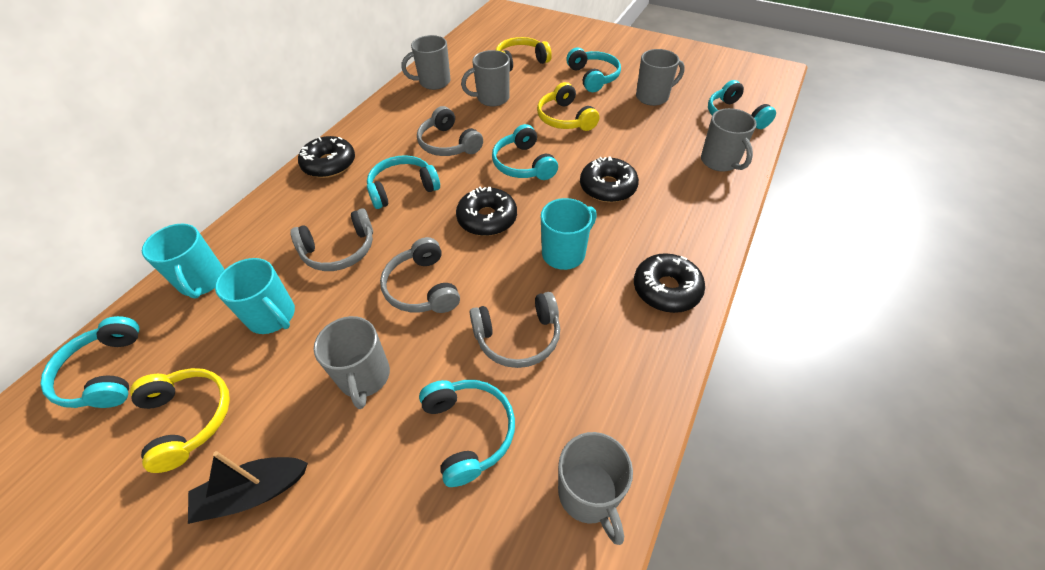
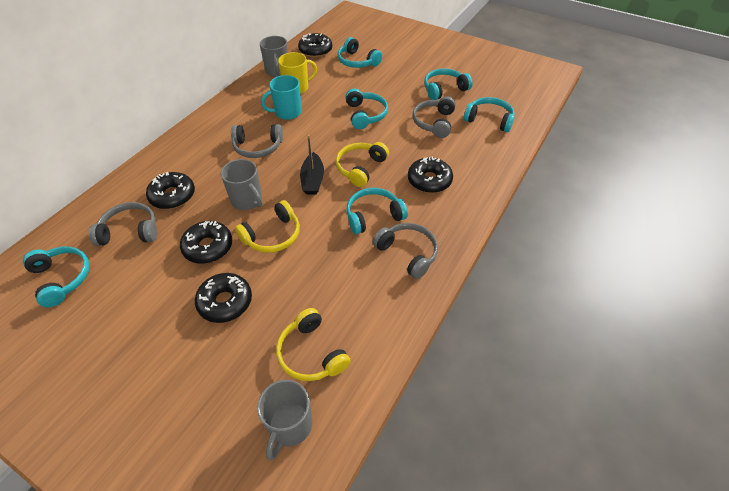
black donut: [298,136,355,178] [456,187,517,236] [580,157,639,202] [634,253,705,313] = 4 -> [146,172,195,209] [180,221,232,264] [195,273,252,323] [298,33,332,57] [408,156,453,193] = 5
grey mug: [314,316,390,409] [402,35,451,90] [461,50,510,106] [558,432,633,545] [636,49,685,106] [701,108,757,172] = 6 -> [221,159,262,210] [257,380,312,460] [260,36,288,77] = 3
turquoise mug: [142,224,224,298] [215,258,295,334] [541,198,597,270] = 3 -> [261,75,302,120] = 1
yellow mug: none = 0 -> [278,52,317,94] = 1

